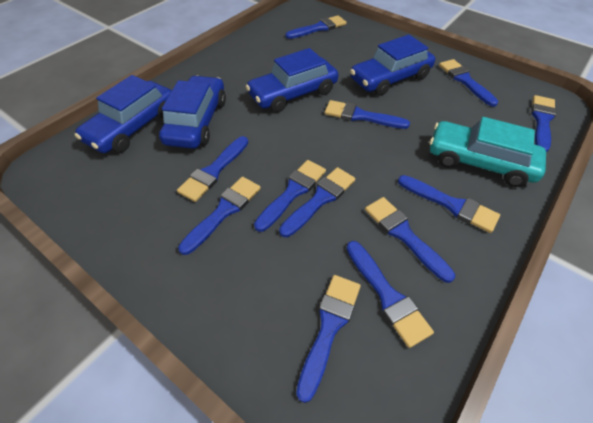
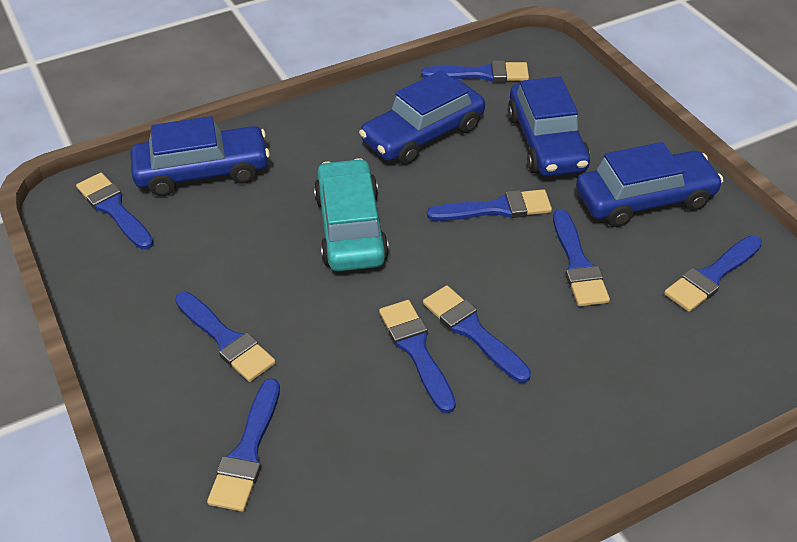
blue brush: [177,136,248,202] [178,177,261,255] [254,160,326,232] [279,167,355,237] [286,15,347,39] [296,275,361,403] [325,100,410,129] [346,241,434,348] [365,197,455,283] [398,175,500,233] [439,59,498,107] [531,95,557,152] = 12 -> [76,173,154,250] [175,292,276,382] [207,378,280,512] [379,300,456,413] [421,61,529,82] [423,285,531,383] [427,189,552,221] [553,209,610,306] [664,235,762,312] = 9

